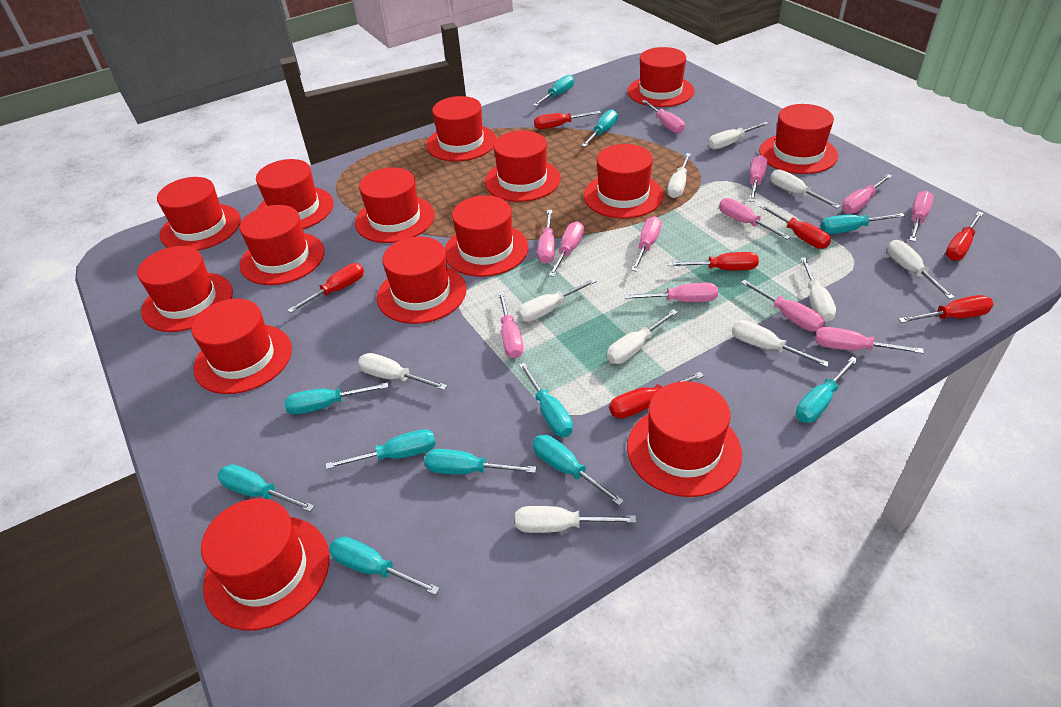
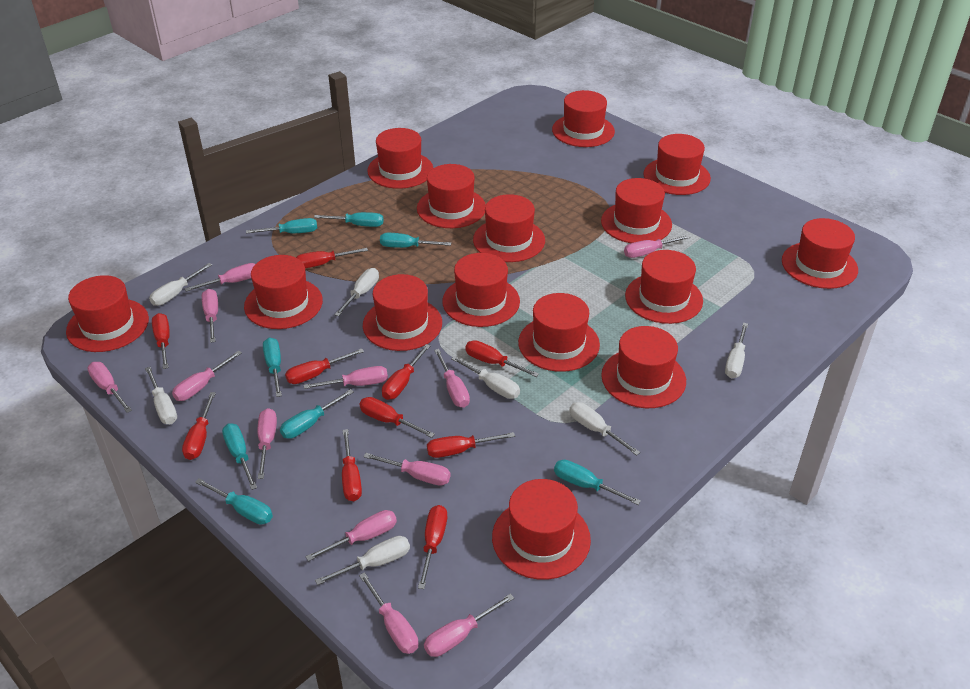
red screwdriver: [287,263,364,313] [534,111,601,129] [609,372,704,418] [668,252,759,270] [760,205,831,249] [898,295,994,323] [945,211,984,261] = 7 -> [152,313,170,369] [182,392,216,460] [285,348,364,384] [296,248,368,268] [342,429,362,501] [359,397,435,438] [382,344,430,400] [418,505,447,589] [427,432,515,458] [465,340,539,377] = 10
turquoise screwdriver: [217,464,315,512] [284,382,388,414] [326,429,436,470] [329,537,440,595] [424,449,536,475] [519,363,573,437] [533,75,574,106] [533,435,624,506] [582,109,618,147] [796,356,858,423] [821,213,905,234] = 11 -> [195,478,273,525] [222,423,257,490] [246,218,317,234] [263,338,282,397] [280,389,354,439] [314,212,384,227] [380,233,451,248] [554,460,641,505] = 8
white screwdriver: [358,353,447,390] [515,506,636,533] [517,278,597,322] [607,309,678,364] [667,153,691,198] [708,122,769,149] [732,320,830,367] [770,169,841,209] [800,257,836,322] [887,240,955,299] = 10 -> [145,367,177,424] [149,263,212,306] [315,536,410,585] [334,268,379,316] [451,356,520,399] [570,402,640,456] [725,323,748,378] = 7

